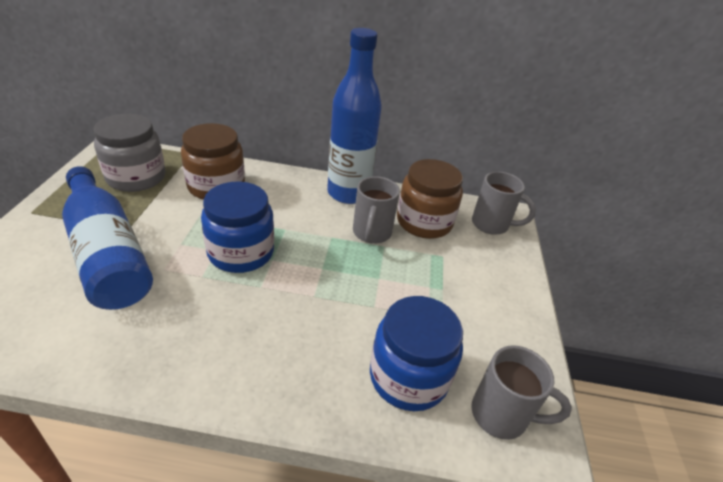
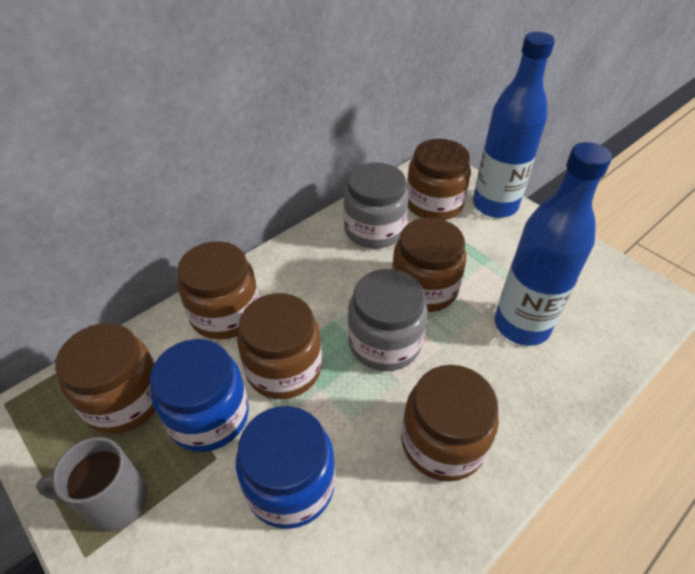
brown jar: [181,123,245,199] [397,159,463,239] = 2 -> [55,323,156,434] [177,241,259,340] [237,293,322,399] [392,218,466,312] [401,365,499,482] [406,139,471,220] = 6
grey jar: [94,114,165,192] = 1 -> [343,162,409,248] [348,269,428,371] = 2
grey mug: [353,176,400,244] [471,345,572,440] [472,171,536,235] = 3 -> [36,437,148,532] = 1

